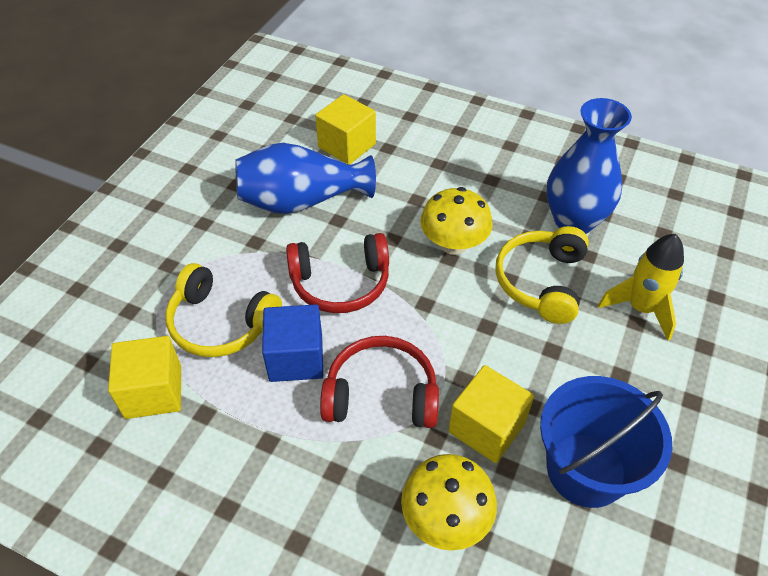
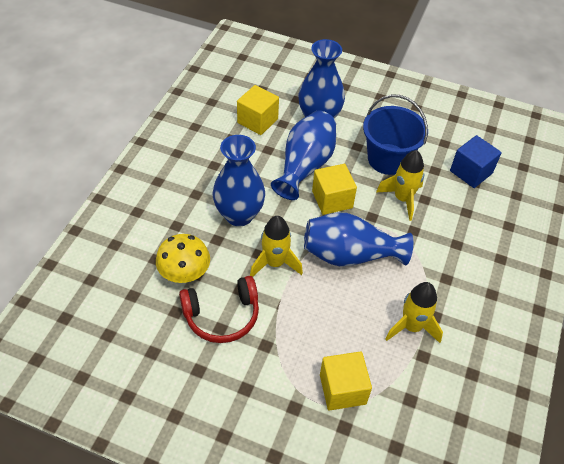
blue vase: [235,143,376,214] [547,98,632,234] = 2 -> [213,135,265,226] [271,111,336,200] [298,39,345,119] [304,213,413,266] = 4
red headphones: [286,233,389,313] [320,336,439,428] = 2 -> [179,276,259,343] = 1
yellow headphones: [165,263,282,357] [495,226,589,324] = 2 -> none = 0
yellow mushroom: [401,454,497,550] [420,187,493,255] = 2 -> [156,234,210,283] = 1
yellow rocket: [598,234,684,341] = 1 -> [250,216,303,277] [376,150,424,221] [385,282,443,343] = 3

